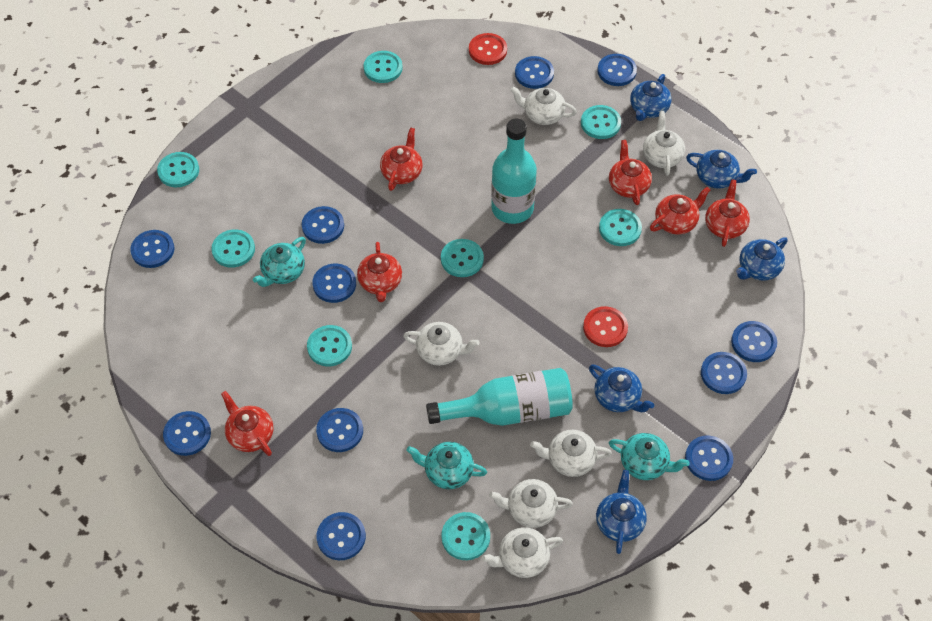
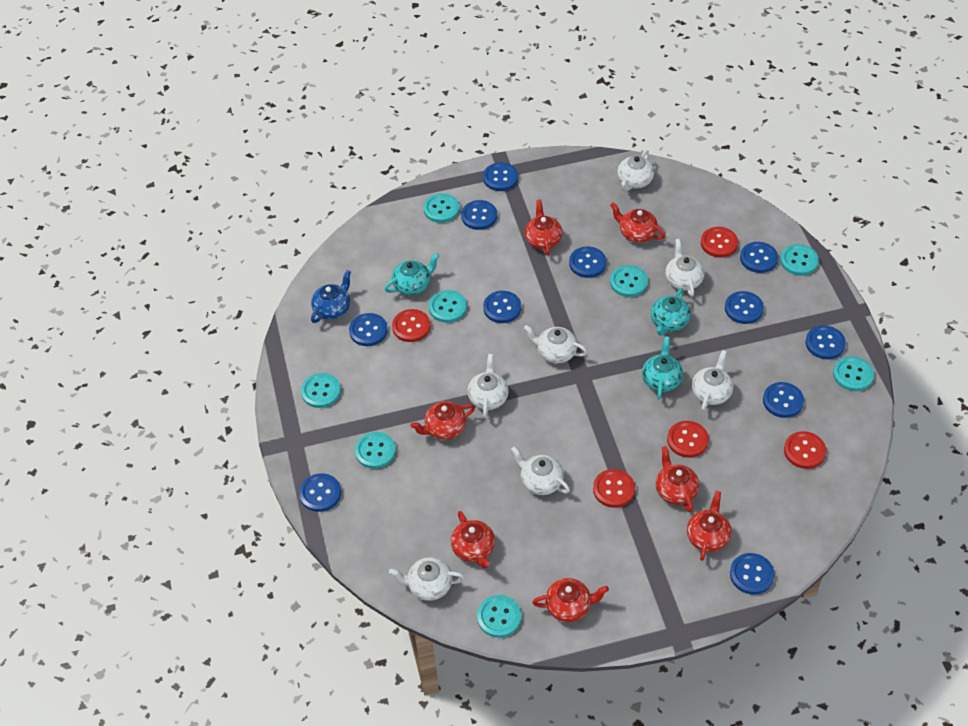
blue teapot: [589,364,655,412] [596,470,647,554] [630,74,672,121] [686,150,757,189] [736,237,788,281] = 5 -> [311,270,351,323] = 1
red button: [469,33,507,65] [583,306,628,347] = 2 -> [392,309,430,342] [593,469,635,508] [667,421,709,458] [701,227,738,258] [784,431,826,469] = 5
red teapot: [221,391,274,456] [357,242,402,302] [380,128,422,191] [609,140,652,205] [650,187,710,234] [705,179,750,247] = 6 -> [411,401,475,440] [451,511,495,568] [525,199,562,256] [532,578,609,622] [610,202,665,243] [656,446,699,512] [687,491,732,561] = 7
turquoise bottle: [426,368,573,426] [491,118,537,224] = 2 -> none = 0
white teapot: [403,322,480,366] [482,527,563,578] [489,479,573,528] [510,86,577,125] [530,430,612,477] [643,111,685,176] = 6 -> [389,557,465,601] [467,354,509,418] [511,446,570,495] [524,325,587,363] [617,150,654,191] [665,239,704,297] [692,350,733,411] = 7

